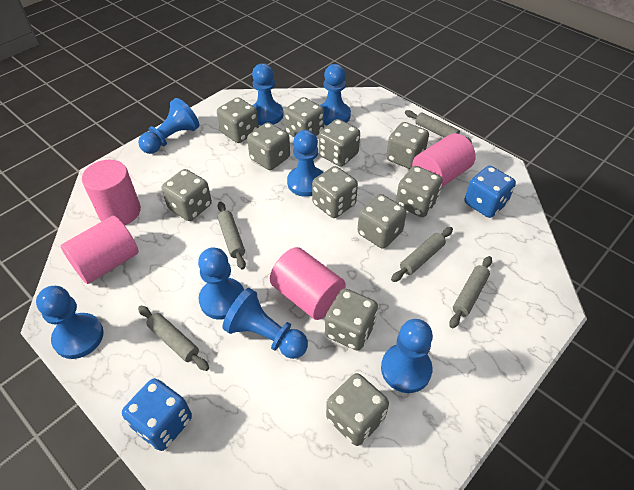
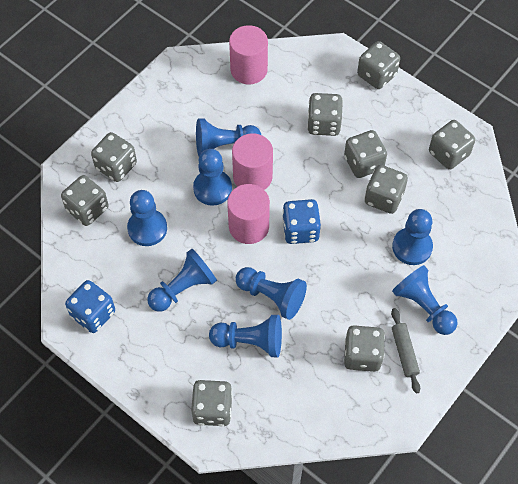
grey dice: [162,169,212,221] [217,97,259,143] [247,122,290,170] [284,97,324,137] [312,166,358,218] [319,119,360,167] [325,288,378,351] [326,373,389,446] [357,194,407,249] [386,122,429,169] [396,166,443,217] = 11 -> [61,175,109,226] [91,132,137,182] [191,380,233,427] [307,93,343,136] [344,130,387,178] [344,325,385,372] [357,41,400,89] [365,165,408,214] [429,120,475,170] = 9
grey rolling pin: [138,306,209,371] [217,202,246,270] [391,227,453,282] [405,110,472,143] [449,256,492,328] = 5 -> [391,308,420,394] = 1
pink cylinder: [61,216,139,284] [82,160,141,225] [270,247,346,320] [412,133,476,188] = 4 -> [227,184,270,244] [229,25,268,84] [232,133,273,190] = 3

